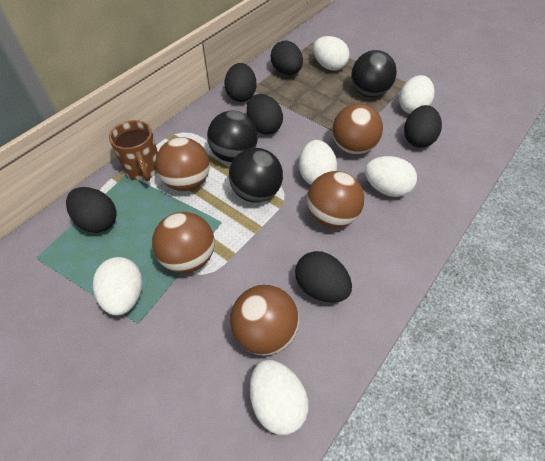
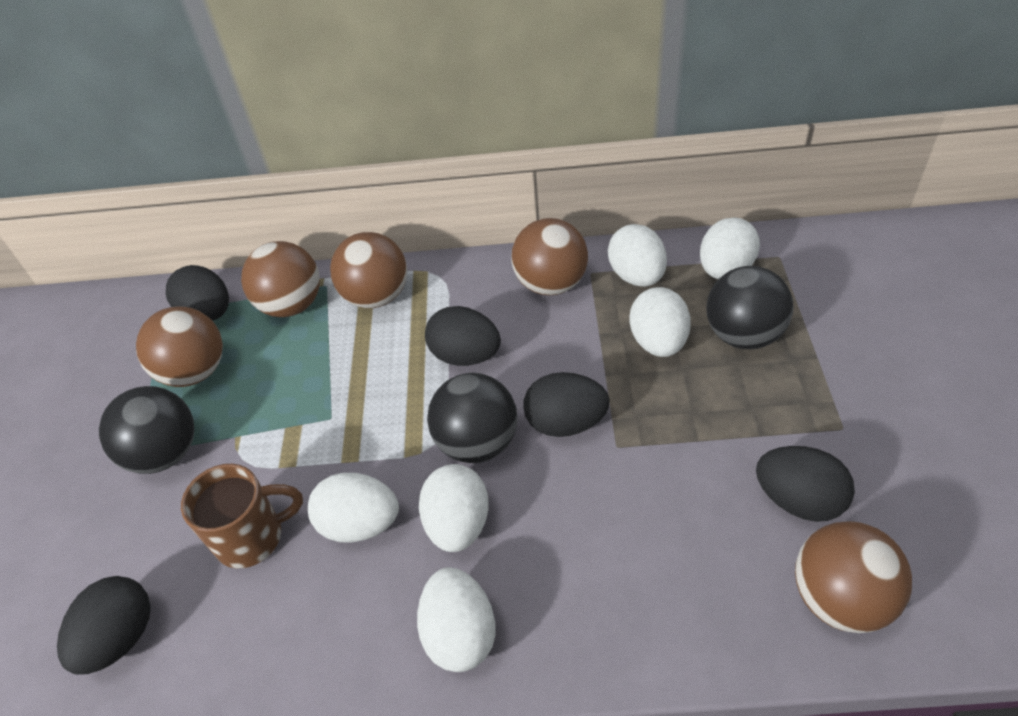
black egg: [66,187,117,233] [224,63,256,102] [247,94,283,134] [271,41,303,75] [295,251,352,303] [404,105,442,148] = 6 -> [57,576,151,675] [166,265,229,321] [425,306,501,366] [523,372,610,437] [756,446,855,522] = 5

